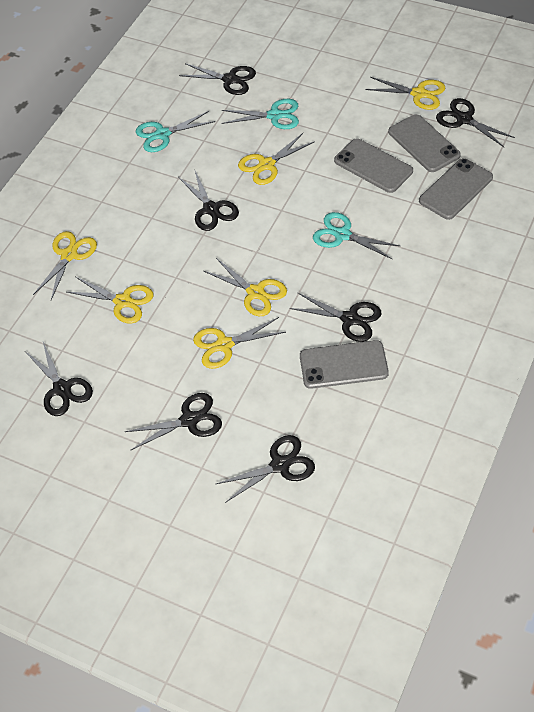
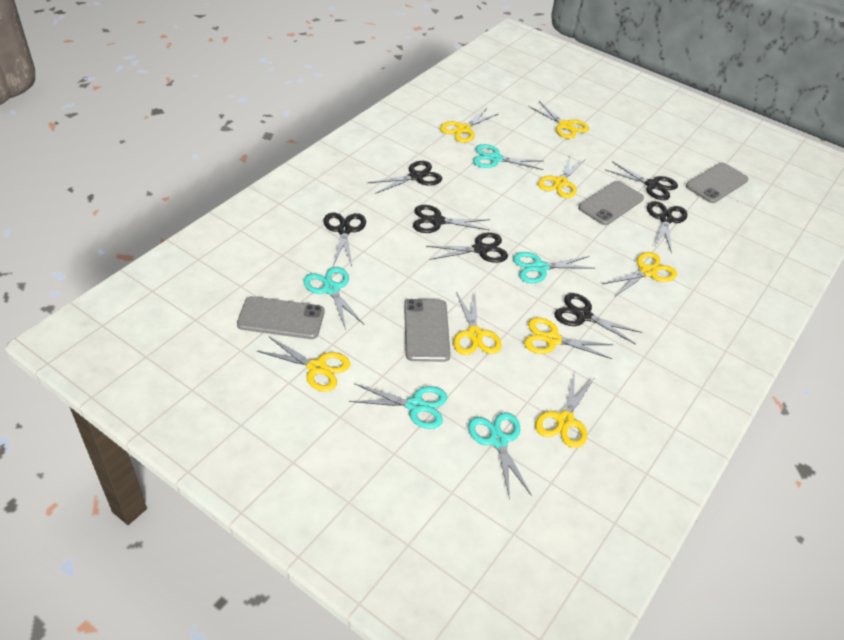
turquoise scissors: [136,111,215,152] [222,99,299,129] [313,212,400,260] = 3 -> [303,267,364,330] [349,383,447,429] [468,412,532,500] [473,144,543,170] [513,252,594,283] = 5
yellow scissors: [33,231,97,300] [67,277,153,323] [193,317,286,369] [204,258,287,316] [238,133,315,185] [366,77,446,110] = 6 -> [257,336,350,392] [440,108,498,142] [453,292,502,355] [524,318,613,359] [528,101,589,139] [535,371,594,448] [538,155,586,198] [603,252,677,296] = 8

